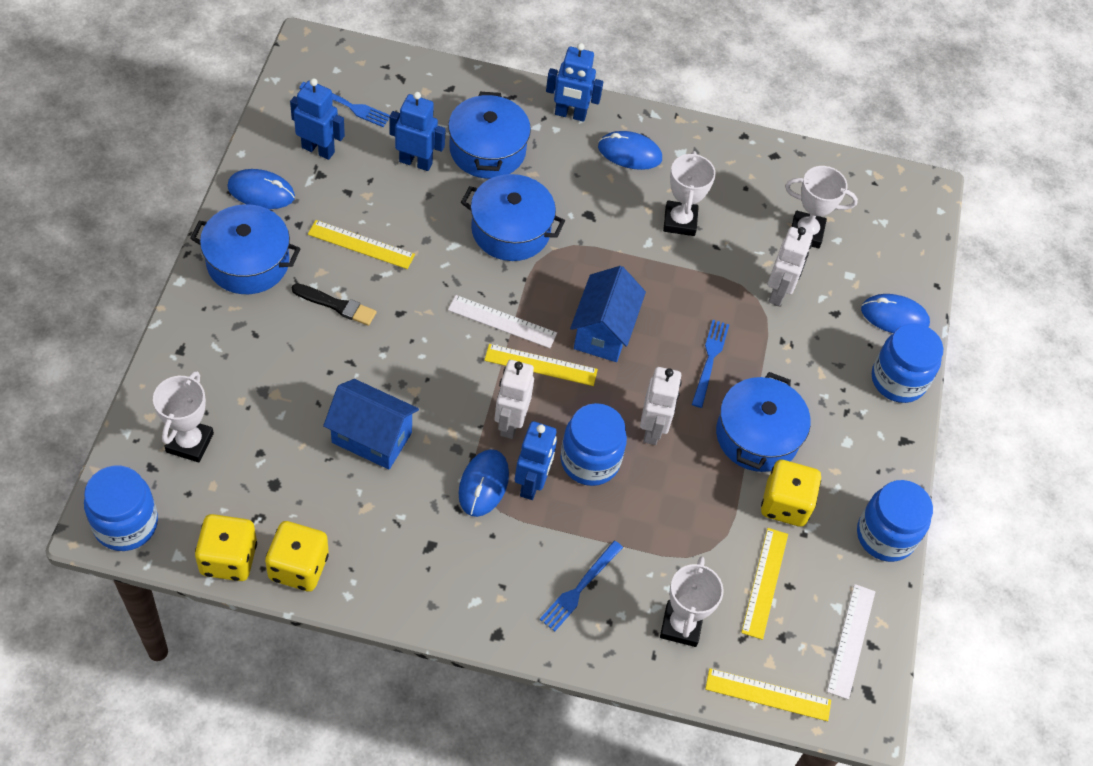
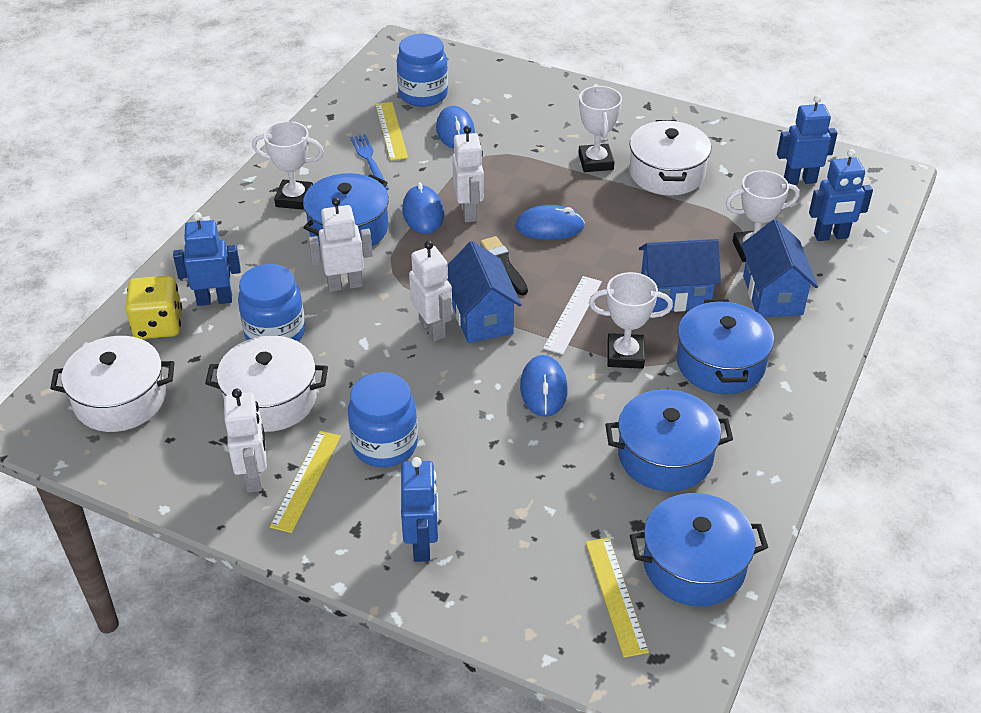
blue fork: [299,82,390,127] [540,541,623,631] [692,320,730,408] = 3 -> [350,134,389,190] = 1
blue house: [323,379,419,469] [570,266,646,362] = 2 -> [447,241,522,343] [639,239,721,312] [741,219,818,317] = 3
blue jar: [84,466,158,551] [560,403,627,486] [857,480,933,562] [872,323,943,403] = 4 -> [238,264,305,342] [348,372,418,467] [397,34,448,107] = 3
white pot: none = 0 -> [50,336,175,432] [205,335,328,432] [629,120,711,196] = 3
white robot: [495,360,534,439] [640,367,682,445] [767,227,813,306] = 3 -> [224,389,267,493] [309,198,373,292] [409,241,452,341] [452,126,484,222] = 4
white ruler: [448,295,557,348] [827,584,875,700] = 2 -> [543,276,602,355] = 1
yellow dice: [195,514,257,581] [265,521,329,592] [761,460,821,527] = 3 -> [125,276,182,339] = 1
yellow ruler: [308,220,415,269] [484,344,598,386] [705,668,831,721] [741,528,788,640] = 4 -> [270,431,341,533] [375,102,408,161] [586,538,649,658] = 3

